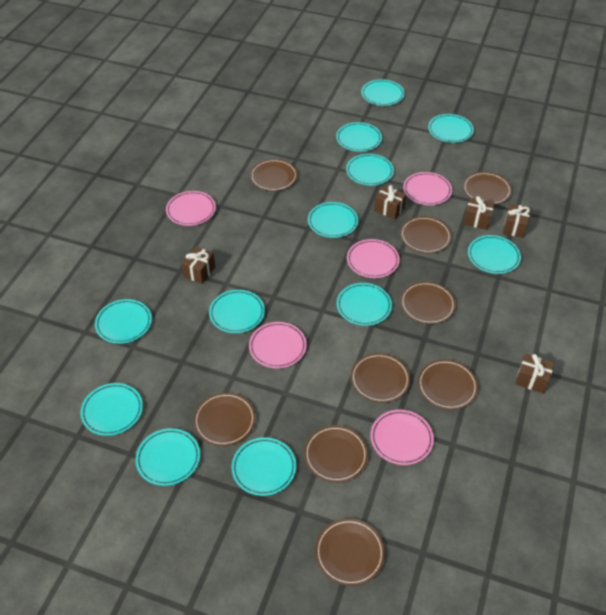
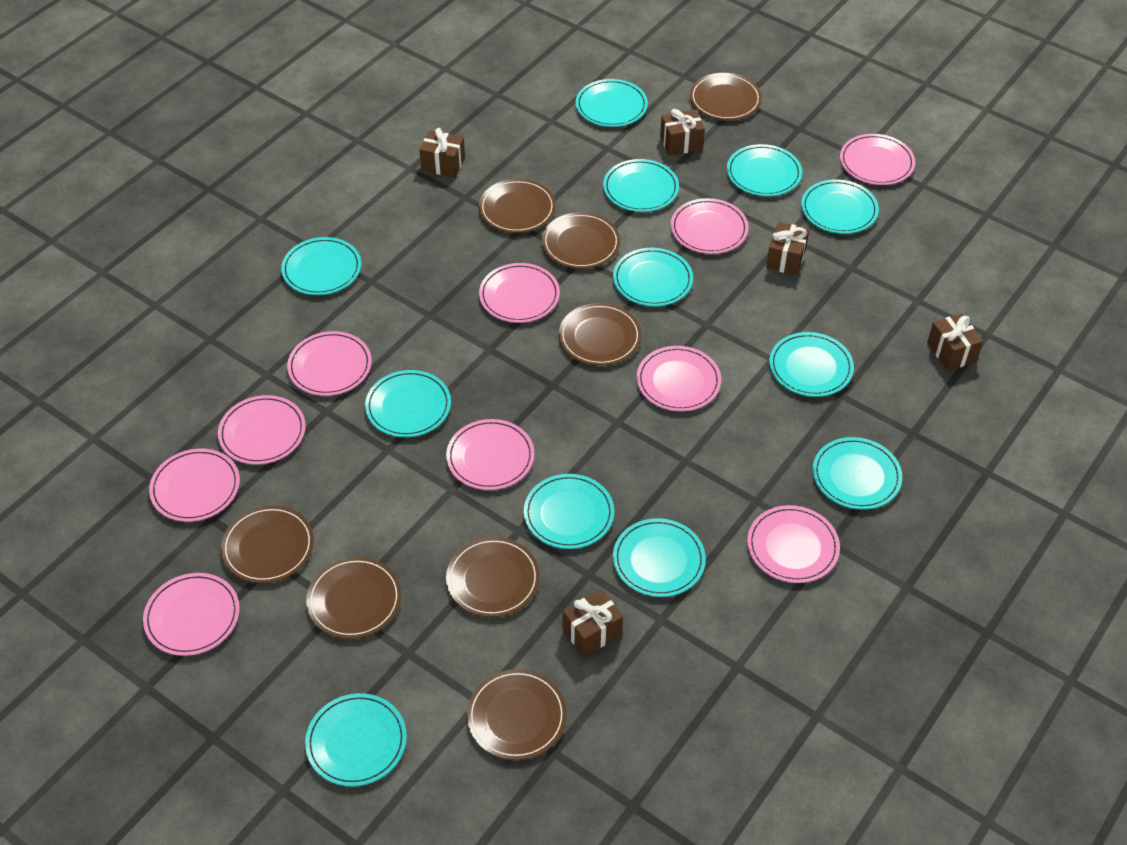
brown plate: [193,392,256,446] [250,159,298,191] [304,425,368,483] [315,518,385,586] [351,353,410,403] [400,216,452,253] [400,281,456,324] [418,359,478,410] [463,172,512,205] = 9 -> [221,506,314,583] [306,557,401,639] [446,537,540,617] [467,669,567,760] [479,179,556,233] [542,212,620,269] [559,303,641,366] [690,73,762,120] = 8
pink plate: [166,191,216,226] [249,322,307,369] [347,239,400,278] [370,410,434,465] [403,172,452,205] = 5 -> [143,573,240,656] [149,448,240,522] [218,395,306,465] [287,331,372,396] [446,419,534,490] [479,263,560,323] [637,346,721,411] [671,198,749,254] [747,505,840,583] [840,134,915,185] = 10

